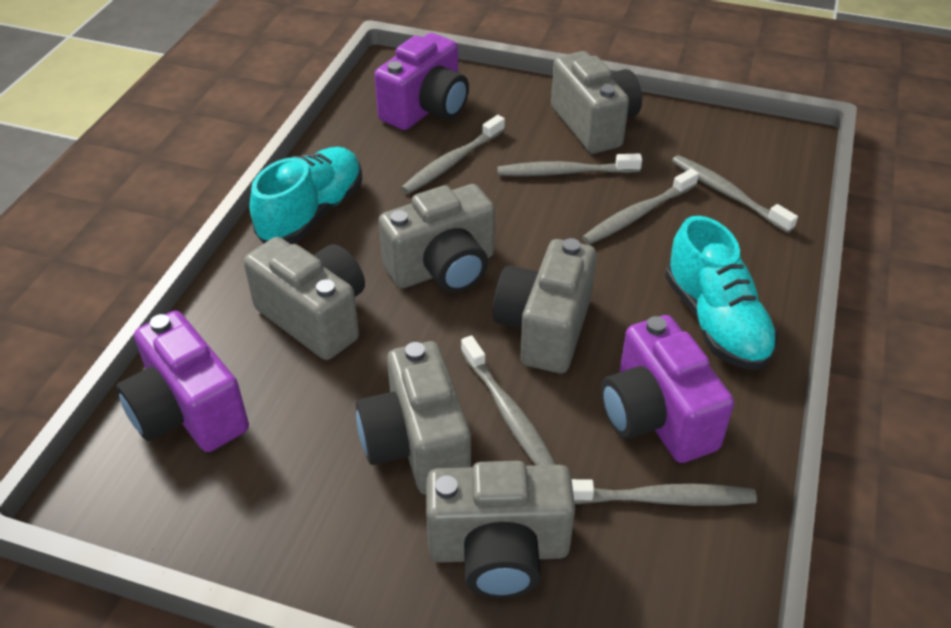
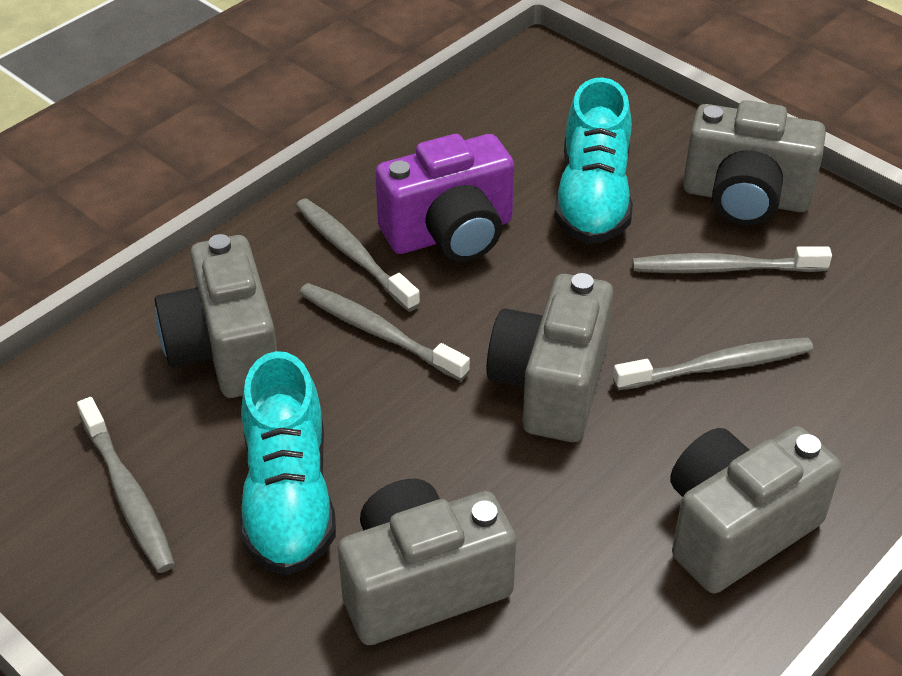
grey camera: [243,237,365,360] [356,341,471,494] [378,184,495,293] [426,461,575,599] [493,238,596,373] [551,51,642,154] = 6 -> [155,234,277,398] [338,479,516,645] [486,273,614,442] [670,426,841,593] [683,100,826,226] = 5
grey toothbrush: [401,115,505,194] [461,335,556,465] [497,153,642,176] [572,479,757,506] [582,168,699,245] [672,155,798,233] = 6 -> [77,397,175,573] [296,198,420,312] [299,283,470,381] [613,337,813,390] [633,246,832,273] = 5
purple camera: [116,311,249,452] [374,33,469,130] [601,315,734,463] = 3 -> [375,134,514,262] = 1

